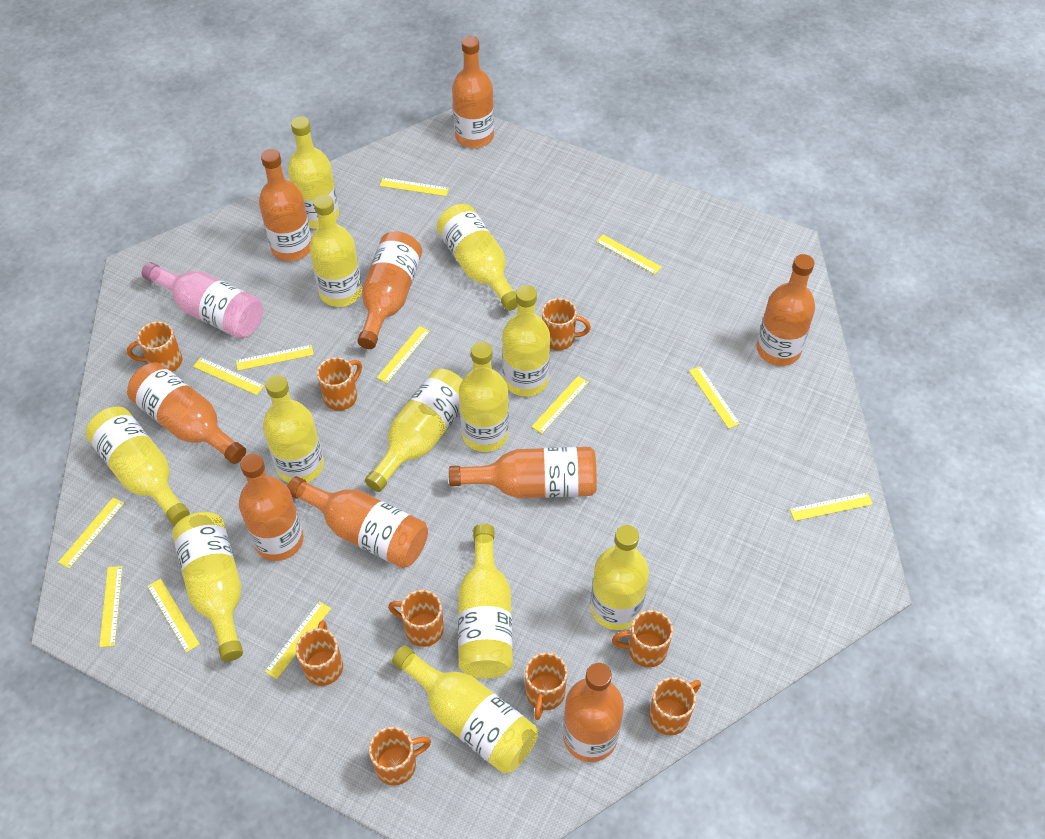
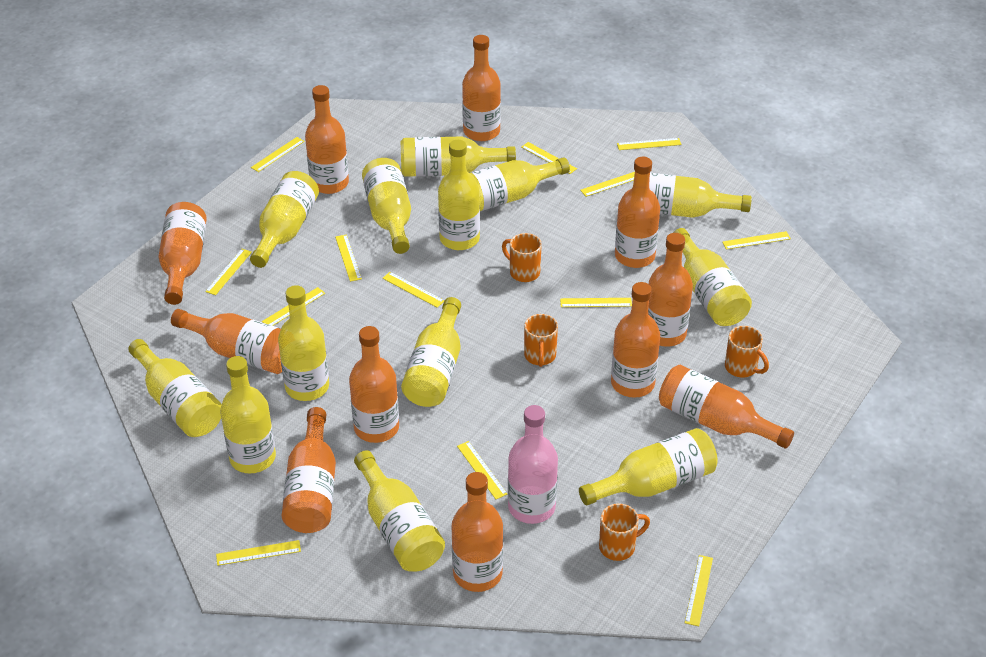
orange bottle: [127,362,246,464] [239,453,304,561] [259,149,312,261] [287,476,428,568] [357,232,422,349] [449,447,597,498] [452,36,494,148] [563,663,624,762] [756,254,815,366] = 9 -> [159,202,207,305] [171,309,282,374] [282,407,336,533] [305,85,349,194] [349,326,399,443] [451,472,503,592] [462,35,501,141] [611,282,660,398] [615,157,660,268] [648,233,693,347] [659,365,794,449] = 11
orange mug: [127,321,182,372] [296,620,343,686] [317,357,362,411] [369,727,431,785] [388,590,444,647] [525,652,567,720] [542,298,591,350] [612,610,673,667] [649,677,701,735] = 9 -> [502,233,542,282] [524,314,558,367] [599,503,650,561] [725,326,769,378] = 4
yellow bottle: [85,406,190,525] [172,512,243,662] [263,375,324,483] [288,116,339,229] [309,195,362,307] [365,369,463,492] [392,645,538,774] [437,204,518,311] [458,524,513,679] [459,342,509,452] [502,285,550,397] [590,525,649,630] = 12 -> [128,339,222,437] [220,356,276,473] [250,171,319,268] [278,285,329,401] [354,450,445,572] [362,158,411,254] [401,136,516,177] [401,297,461,407] [438,140,480,250] [470,157,570,211] [579,428,718,505] [633,173,752,218] [673,228,752,326] = 13
yellow ruler: [58,497,124,569] [99,566,123,647] [147,579,200,653] [193,357,264,395] [236,345,314,371] [265,601,331,679] [377,326,430,383] [380,178,449,196] [531,376,589,434] [596,235,662,274] [689,366,740,429] [790,493,873,521] = 12 -> [205,249,252,295] [216,540,301,566] [251,137,305,172] [262,287,325,326] [335,234,362,282] [382,272,445,308] [457,441,507,499] [521,142,577,174] [560,298,632,307] [580,172,635,197] [617,138,681,150] [685,555,713,626] [722,231,791,250] = 13

